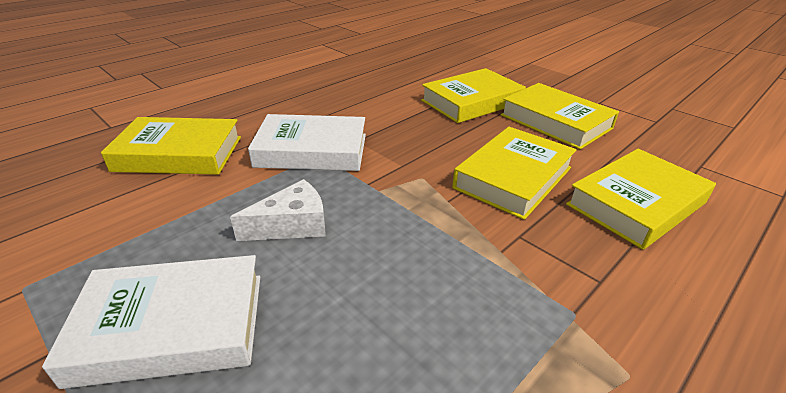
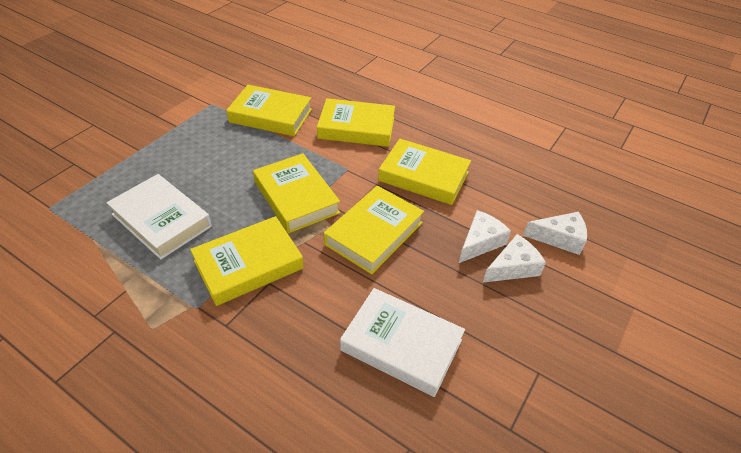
white cheese: [230,179,326,241] = 1 -> [459,210,511,263] [483,234,546,283] [523,212,587,255] = 3
yellow book: [101,117,241,175] [421,68,526,123] [452,127,577,220] [500,83,619,149] [566,149,716,250] = 5 -> [190,216,304,306] [226,85,312,136] [253,153,340,234] [317,98,395,147] [324,186,424,274] [378,139,471,205] = 6

